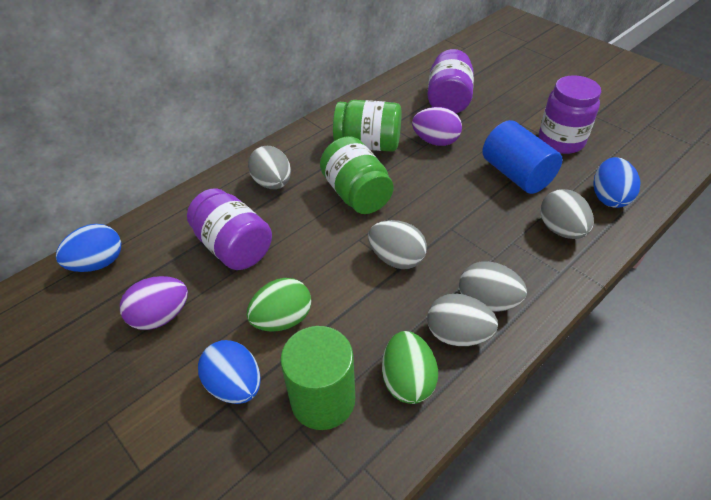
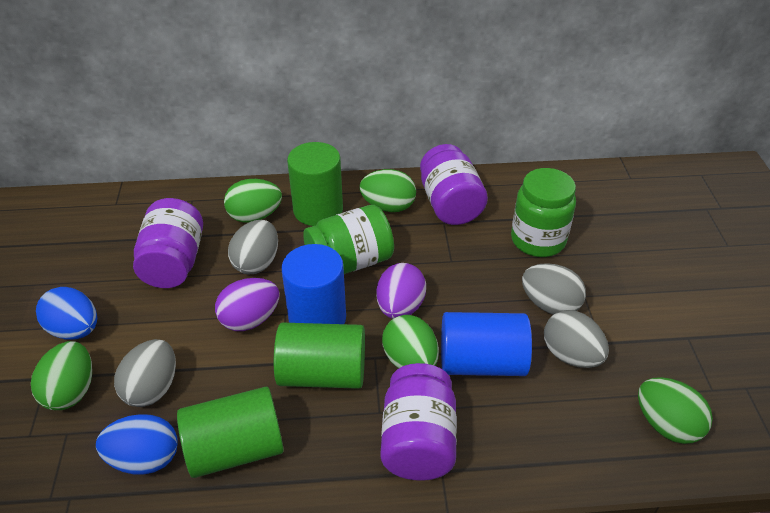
blue cylinder: [482,120,563,194] = 1 -> [282,244,346,324] [441,312,532,376] = 2
blue egg: [56,224,121,272] [198,340,261,404] [594,157,641,208] = 3 -> [36,287,97,340] [96,414,178,475] = 2
green cylinder: [280,326,355,430] = 1 -> [177,387,284,478] [274,323,365,389] [287,142,343,226] = 3
green egg: [247,278,311,332] [382,331,438,404] = 2 -> [31,341,92,410] [224,179,282,223] [360,169,416,212] [382,315,439,368] [638,377,713,444] = 5
grey egg: [248,146,291,189] [368,220,427,269] [427,294,498,346] [459,261,527,312] [540,189,594,239] = 5 -> [114,339,176,407] [228,220,278,274] [522,263,586,315] [544,310,609,368] = 4

